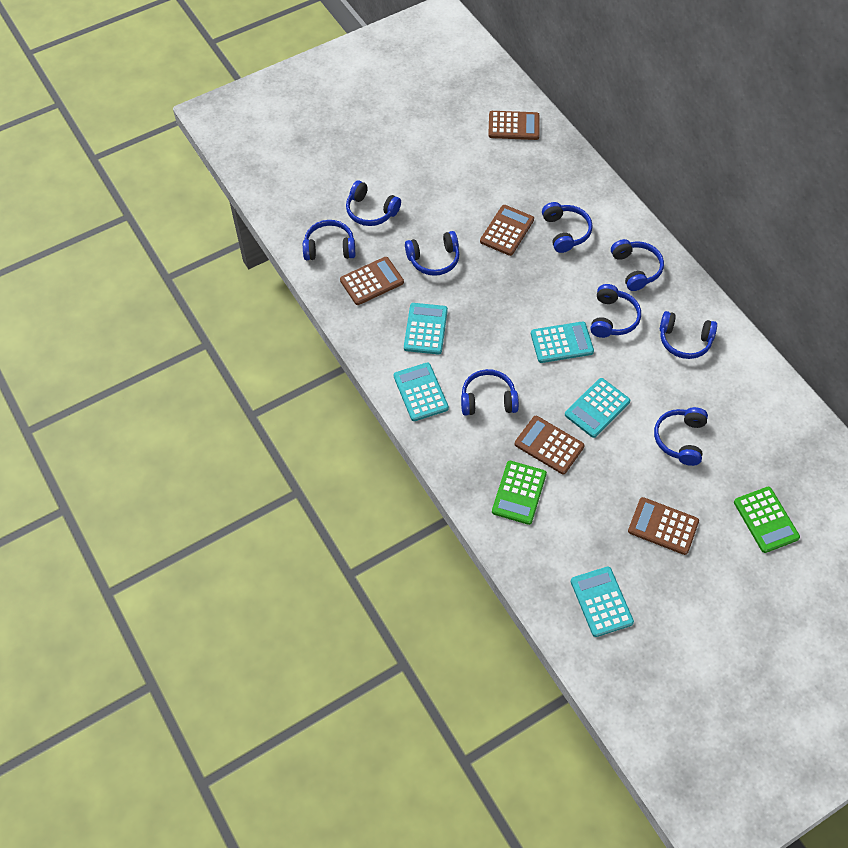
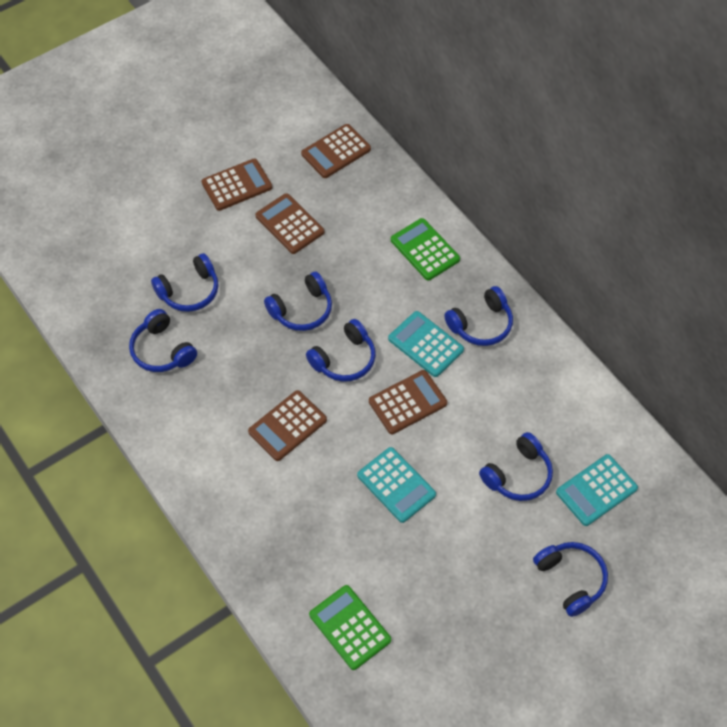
blue headphones: [303,220,355,260] [346,180,401,226] [405,231,459,276] [461,369,519,416] [542,202,592,253] [590,284,641,338] [611,239,664,291] [654,407,708,466] [660,311,717,359] = 9 -> [129,309,197,372] [151,253,219,312] [264,272,332,331] [306,319,376,382] [444,286,513,346] [479,432,553,501] [533,542,608,617] = 7
turquoise calculator: [394,362,449,421] [404,303,448,355] [531,322,594,363] [565,378,630,438] [571,567,634,637] = 5 -> [357,447,436,523] [388,311,464,377] [556,454,638,526] = 3

